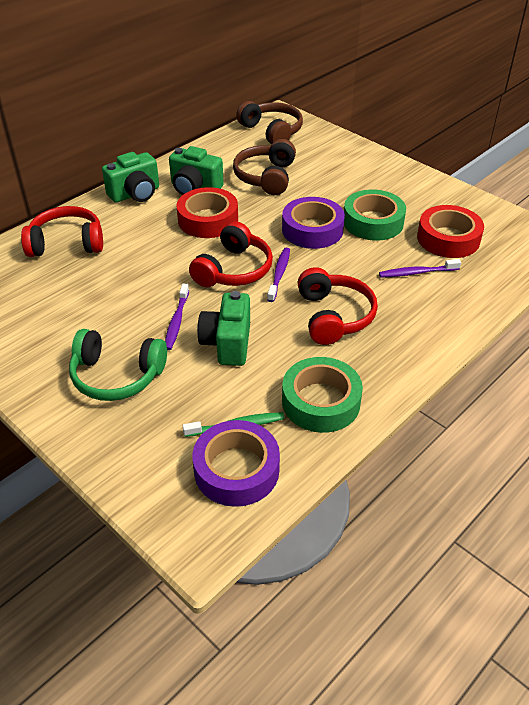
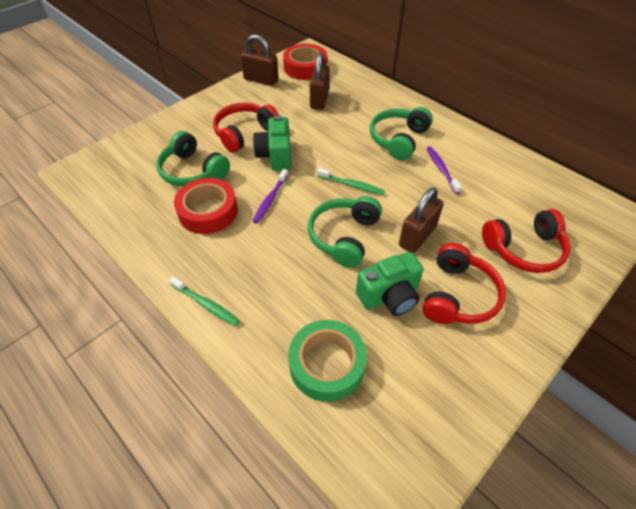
brown headphones: [233,139,296,195] [236,101,303,144] = 2 -> none = 0
brown padlock: none = 0 -> [240,34,279,86] [310,52,330,110] [399,187,444,253] = 3
green camera: [102,152,159,203] [169,146,224,195] [197,291,250,366] = 3 -> [253,115,291,171] [356,252,424,316] = 2
green headphones: [69,329,167,401] = 1 -> [156,131,230,187] [308,196,382,268] [370,107,433,160] = 3
green tape: [282,357,363,433] [344,190,406,241] = 2 -> [288,320,367,402] = 1
green toothbrush: [182,412,285,437] = 1 -> [169,276,240,326] [317,168,385,195] = 2
purple tape: [193,420,280,507] [282,197,345,249] = 2 -> none = 0
purple toothbrush: [165,284,189,350] [267,248,290,302] [379,259,461,278] = 3 -> [252,169,288,224] [426,146,462,194] = 2

